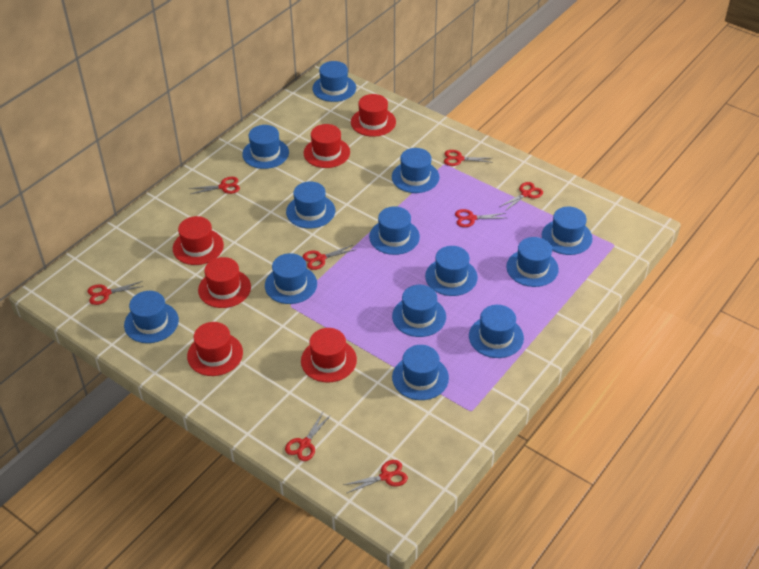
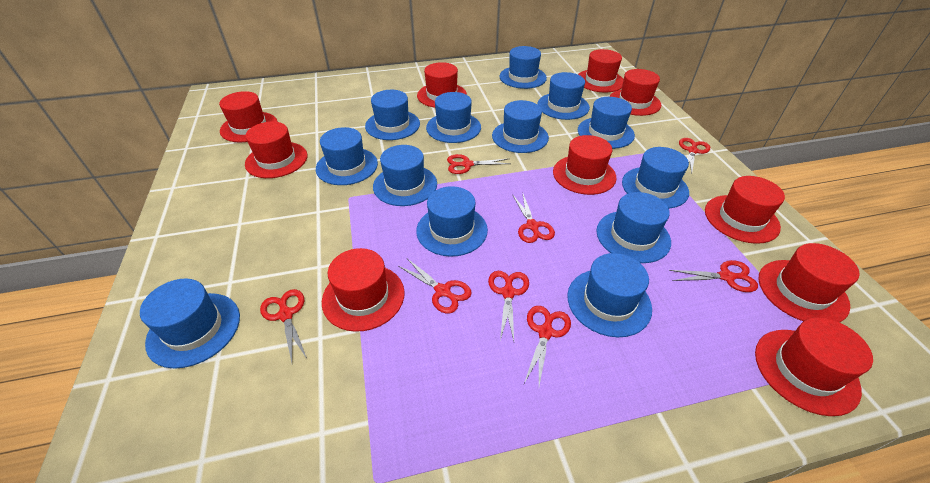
red hat: [173,216,224,265] [187,322,243,376] [198,257,251,308] [301,328,357,382] [304,124,350,168] [351,94,396,137] = 6 -> [219,91,278,142] [245,121,307,178] [322,248,405,332] [417,62,467,108] [553,135,616,195] [578,49,624,92] [609,69,661,116] [705,176,785,244] [755,318,873,416] [759,243,860,322] = 10

